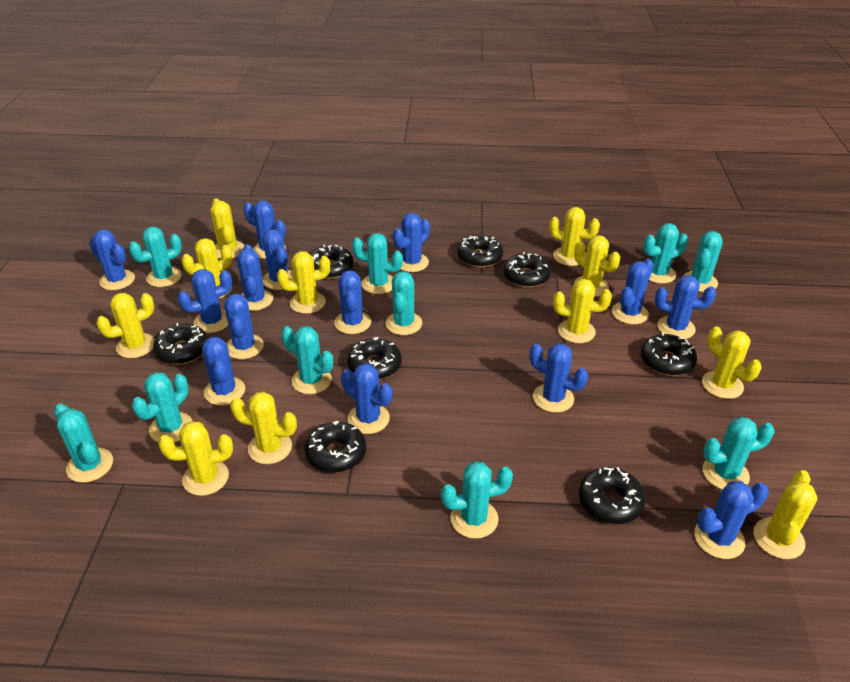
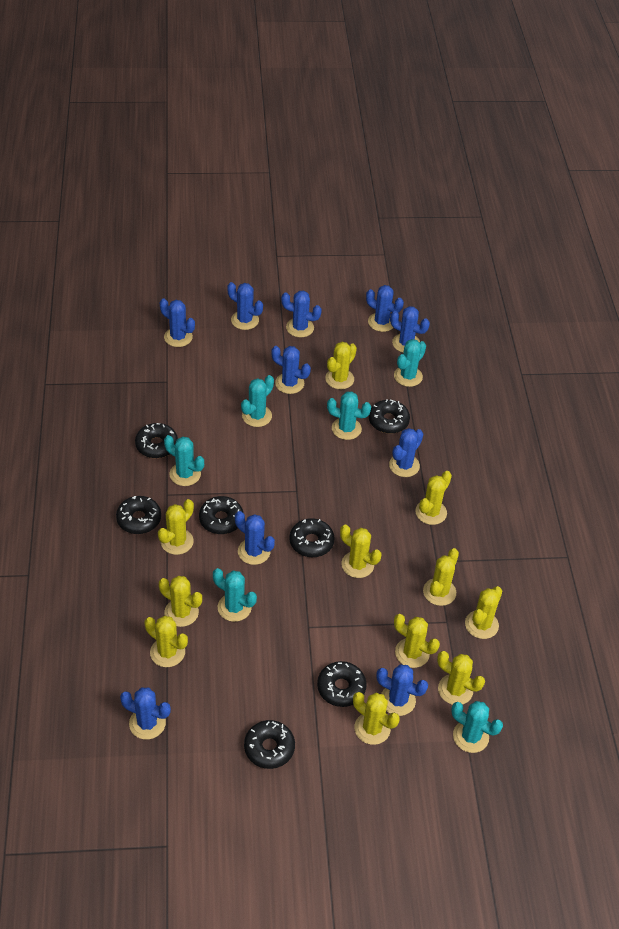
black donut: [153,323,208,365] [305,421,366,473] [310,245,354,279] [347,337,401,380] [457,235,503,268] [503,252,551,288] [579,467,646,524] [641,333,697,376] = 8 -> [116,496,161,534] [135,423,178,458] [199,496,244,534] [244,720,295,769] [289,518,335,557] [317,661,367,707] [369,399,410,434] = 7
blue cactus: [89,230,135,290] [178,269,232,333] [202,337,245,406] [224,294,264,359] [237,244,273,311] [243,201,286,259] [262,229,294,290] [334,270,371,334] [341,363,392,434] [393,213,430,272] [530,343,588,413] [612,259,654,324] [655,275,716,339] [694,481,769,559] = 14 -> [120,688,171,739] [160,298,195,347] [227,282,263,330] [235,511,275,565] [271,346,311,394] [281,291,322,337] [366,285,404,332] [377,665,428,716] [389,428,423,477] [390,306,430,353] = 10
turquoise cactus: [54,404,113,483] [129,227,182,287] [132,372,192,442] [281,326,333,394] [352,233,403,294] [385,271,422,335] [441,461,513,539] [643,223,688,284] [683,231,723,292] [703,417,775,489] = 10 -> [164,435,204,486] [213,568,257,622] [241,375,274,427] [327,392,371,440] [394,339,426,387] [451,701,503,753] = 6

